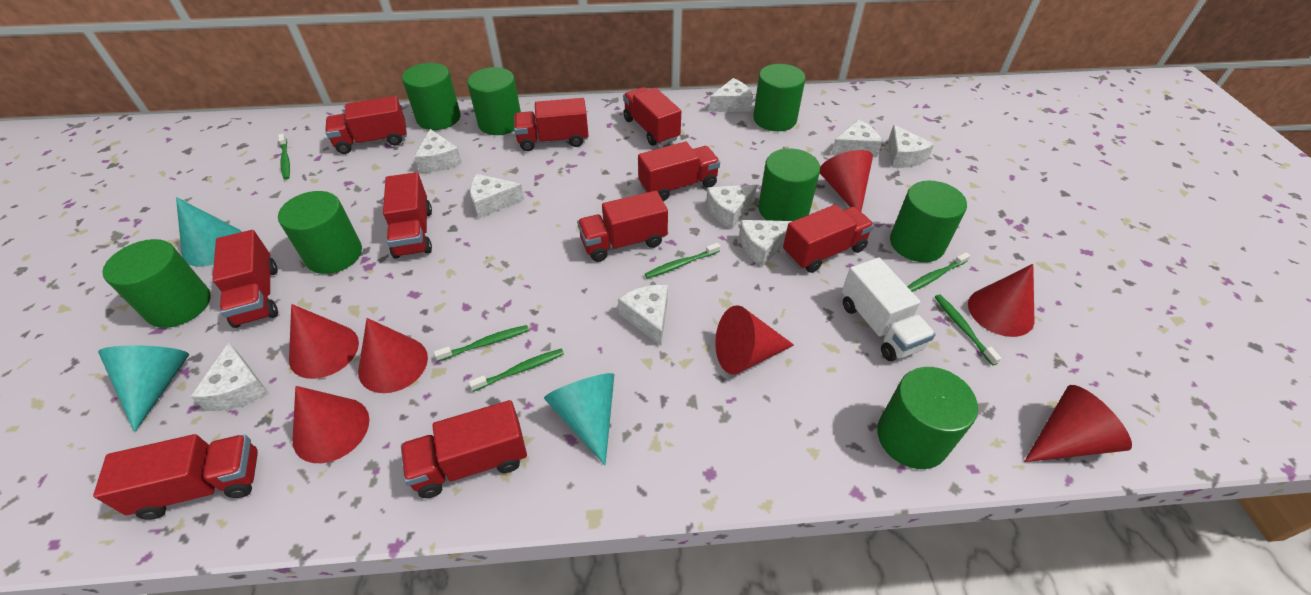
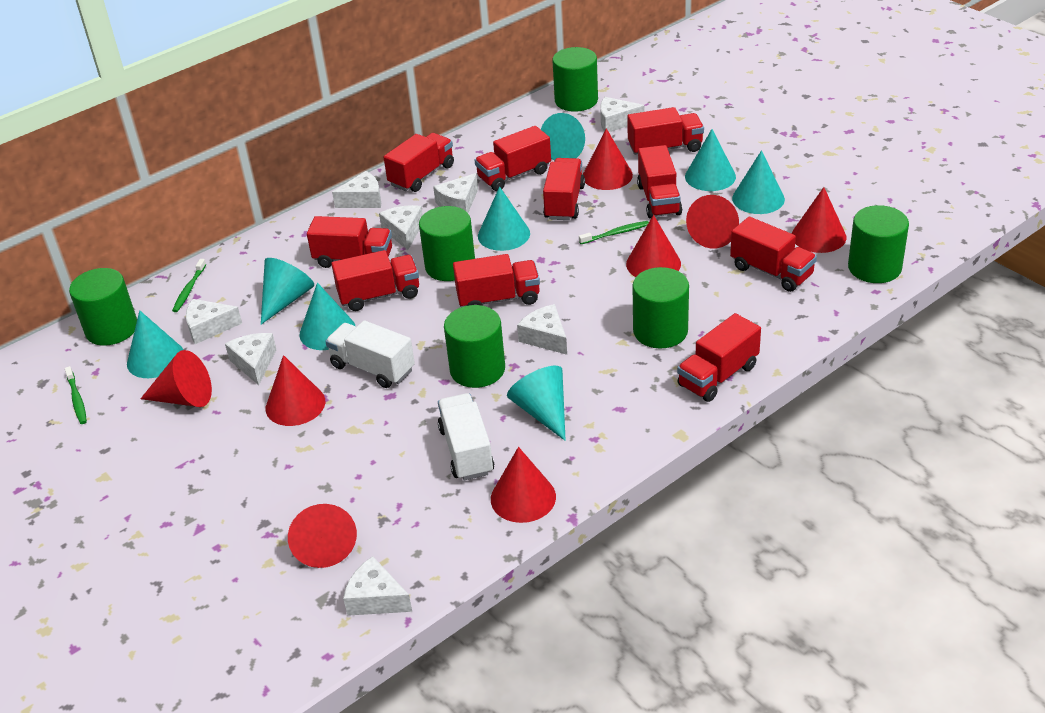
green cylinder: [102,239,211,328] [278,191,362,274] [402,63,461,130] [467,67,521,135] [753,64,805,131] [758,148,820,221] [877,367,978,469] [890,181,967,262] = 8 -> [69,268,137,346] [419,206,475,281] [444,305,505,388] [552,47,598,112] [632,267,689,348] [848,205,909,283] = 6
green toothbrush: [278,134,290,180] [434,325,529,361] [469,349,564,392] [645,243,720,279] [907,252,970,292] [935,294,1001,365] = 6 -> [65,366,87,424] [172,259,206,312] [579,221,649,244] = 3
red cone: [289,304,359,379] [293,386,369,463] [358,318,428,393] [715,305,794,375] [820,150,873,211] [968,264,1034,337] [1024,385,1132,462] = 7 -> [141,350,212,407] [266,355,325,426] [288,504,357,568] [491,447,556,523] [583,128,633,190] [626,215,681,277] [686,195,739,249] [792,187,846,253] = 8
turquoise cone: [98,345,189,432] [176,197,242,267] [544,373,615,465] = 3 -> [127,310,183,378] [261,258,314,325] [300,283,355,350] [478,186,530,251] [507,366,566,441] [541,113,585,161] [685,129,736,191] [732,150,785,214] = 8
white cheese: [191,343,269,411] [414,129,462,172] [470,174,524,218] [618,285,668,346] [706,185,757,229] [709,78,753,112] [739,220,792,266] [831,119,882,157] [888,125,934,168] = 9 -> [186,299,242,344] [225,333,277,385] [332,171,381,208] [343,556,412,616] [379,205,423,250] [433,173,478,213] [517,304,567,355] [600,97,645,132] = 8
white truck: [842,258,935,361] = 1 -> [325,320,415,388] [438,393,494,480] = 2

